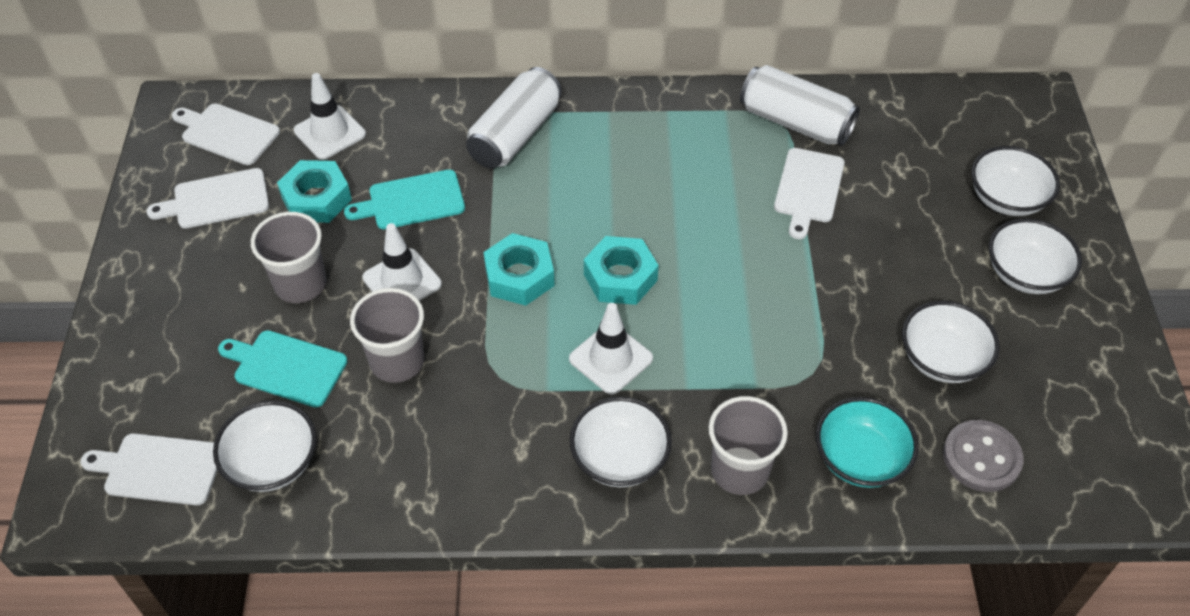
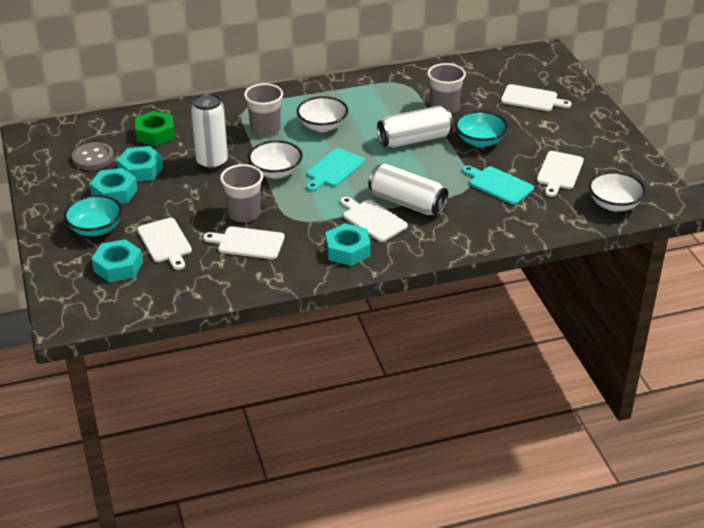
green nut: none = 0 -> [135,111,175,146] = 1
turquoise bowl: [816,397,919,488] = 1 -> [64,195,122,236] [455,111,508,147] = 2
turquoise nut: [277,160,352,223] [484,233,555,306] [584,236,659,305] = 3 -> [90,168,138,204] [92,239,143,282] [117,146,163,182] [325,223,371,266] = 4
white bowl: [213,401,317,492] [570,397,672,487] [902,301,1000,383] [971,146,1060,216] [989,218,1082,294] = 5 -> [248,140,303,179] [297,96,348,132] [589,171,646,212] = 3
white can: [466,67,562,169] [740,65,860,146] = 2 -> [191,93,228,170] [368,164,448,216] [377,106,453,148] = 3
white cutting board: [81,433,217,505] [146,168,269,228] [172,103,280,165] [774,148,845,239] = 4 -> [137,218,192,270] [203,226,285,259] [340,197,408,242] [501,84,571,111] [537,151,584,197] = 5
white traffic cone: [294,73,366,159] [362,223,442,301] [569,303,653,395] = 3 -> none = 0

